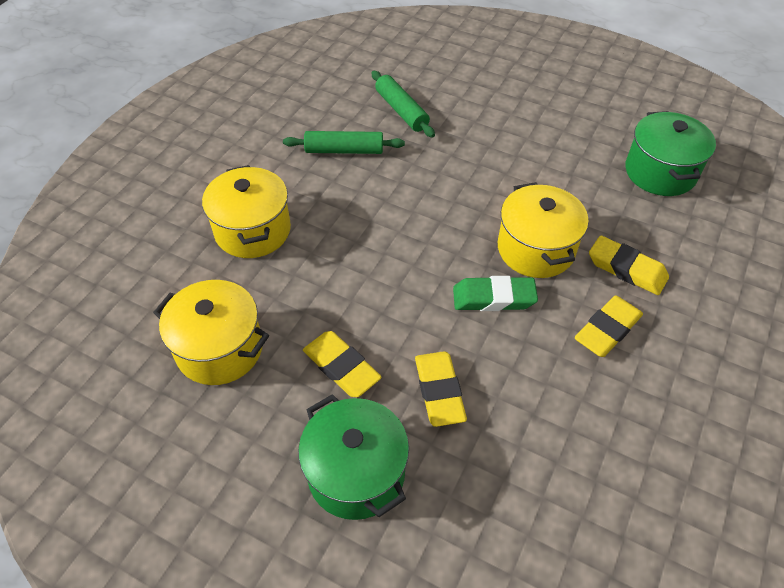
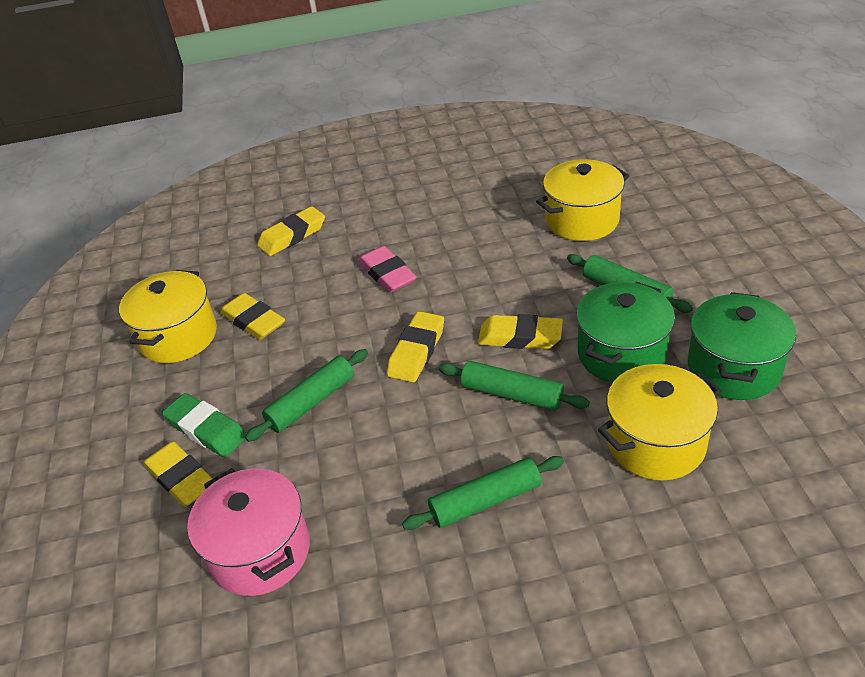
green rolling pin: [283,131,405,154] [371,71,435,138] = 2 -> [245,349,368,442] [402,456,564,530] [438,361,590,411] [567,254,693,313] = 4
pink eraser: none = 0 -> [358,246,416,293] = 1
pink pot: none = 0 -> [187,468,310,596] = 1
yellow eraser: [303,331,382,397] [415,351,467,427] [575,296,643,357] [589,236,669,295] = 4 -> [143,441,213,507] [220,293,285,340] [257,206,325,256] [387,311,444,383] [478,314,563,349] = 5

